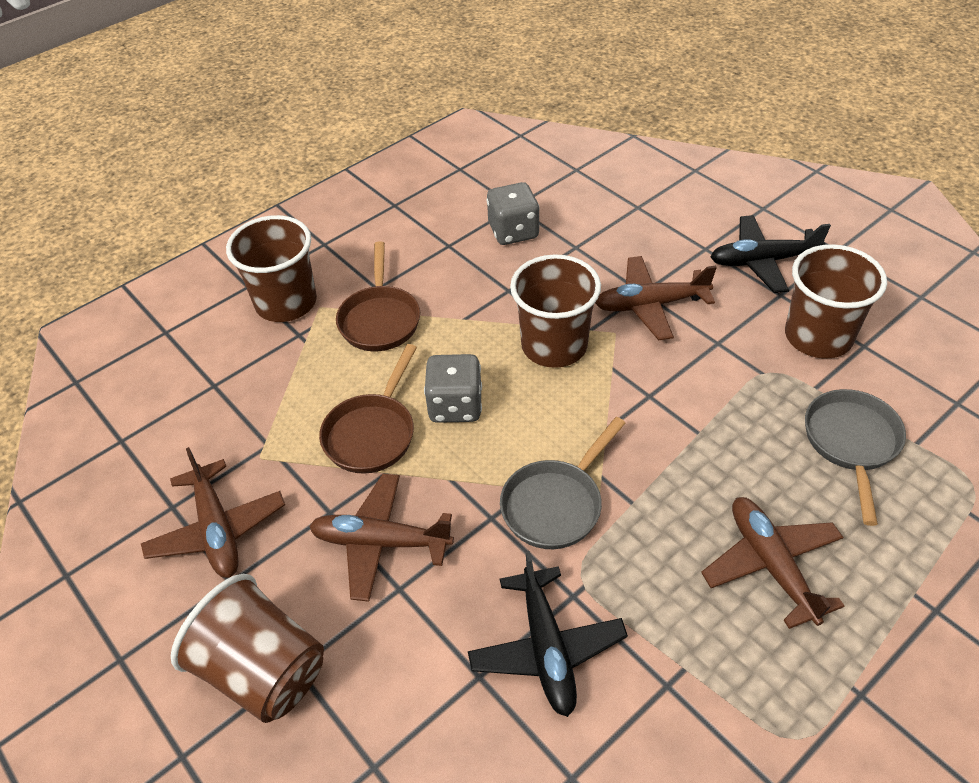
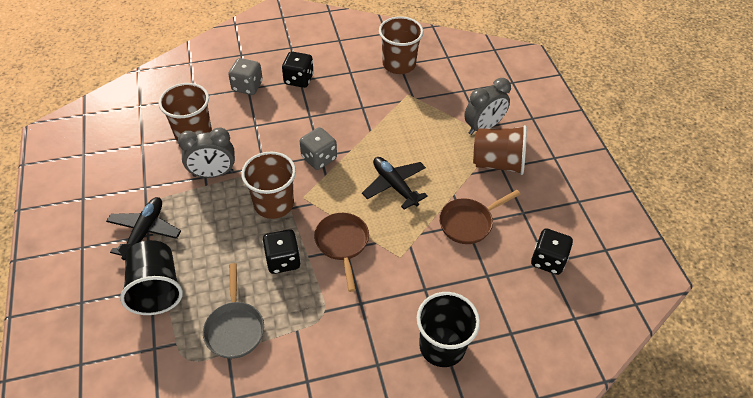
black cup: none = 0 -> [120,240,183,315] [417,292,480,367] = 2
black dice: none = 0 -> [262,229,301,274] [282,52,314,88] [531,229,573,275] = 3
brown plane: [141,447,285,578] [309,474,454,602] [595,256,717,341] [701,497,844,629] = 4 -> none = 0
grey clock: none = 0 -> [178,127,235,178] [464,78,511,135] = 2
grey pan: [500,417,625,549] [805,389,906,526] = 2 -> [203,263,264,359] = 1

